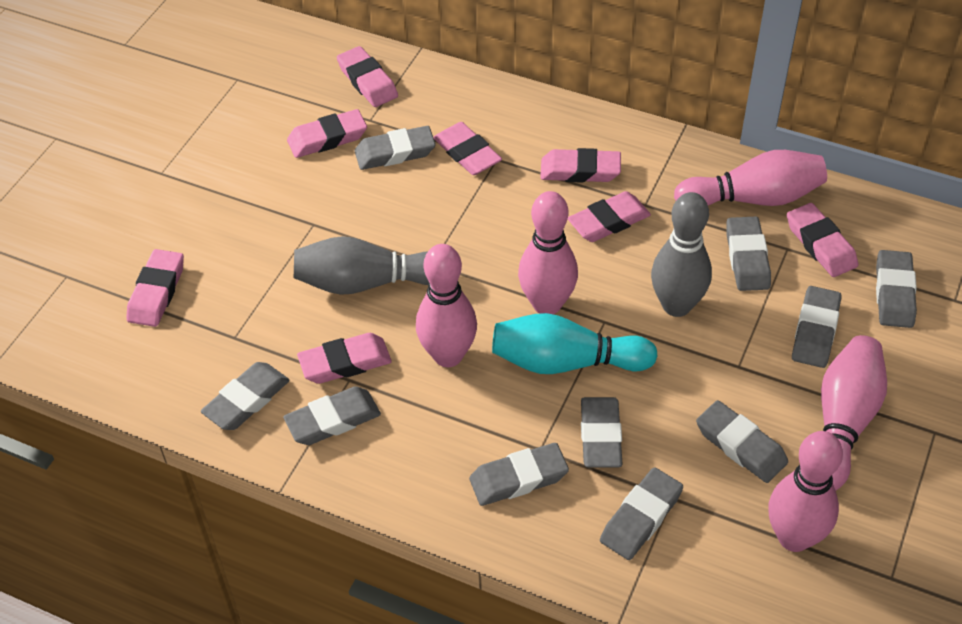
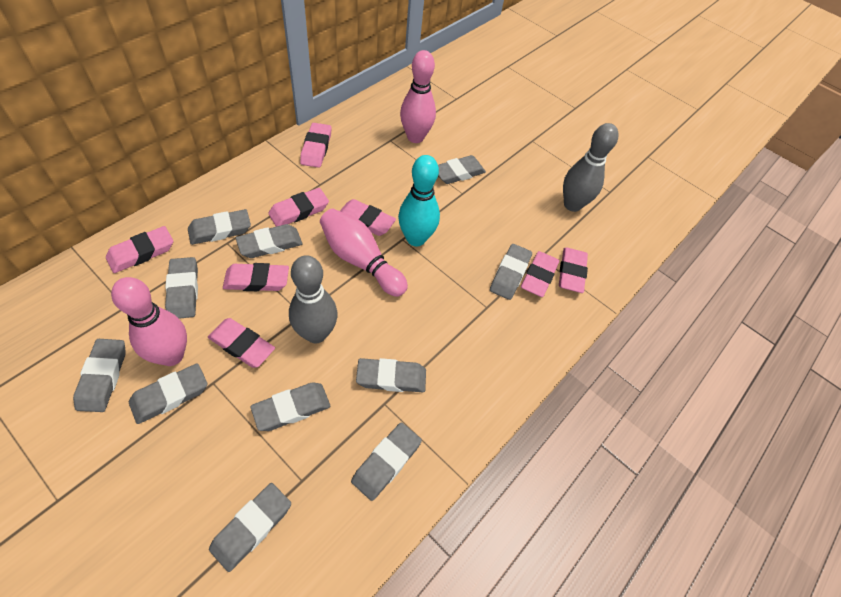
grey eraser: [201,362,290,430] [283,386,381,445] [355,126,436,170] [469,443,569,506] [581,397,622,468] [600,467,683,560] [696,400,788,483] [726,217,771,291] [792,286,841,368] [876,250,917,328] = 10 -> [73,339,126,412] [129,363,207,424] [165,257,198,319] [188,209,251,245] [209,483,291,572] [236,224,302,258] [250,383,330,431] [351,422,422,501] [356,358,426,392] [438,155,486,184] [490,244,532,300] = 11
pink bowling pin: [416,244,477,367] [518,191,578,314] [674,150,827,206] [768,431,843,552] [821,335,887,491] = 5 -> [111,277,187,366] [320,209,408,297] [400,50,436,143] = 3

